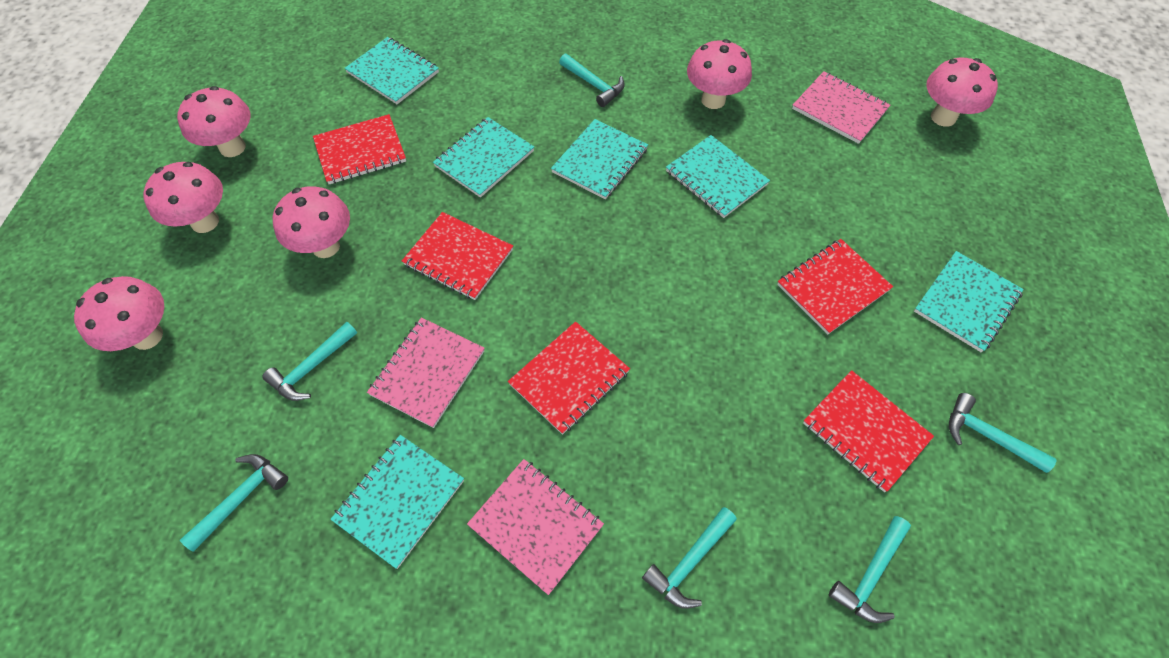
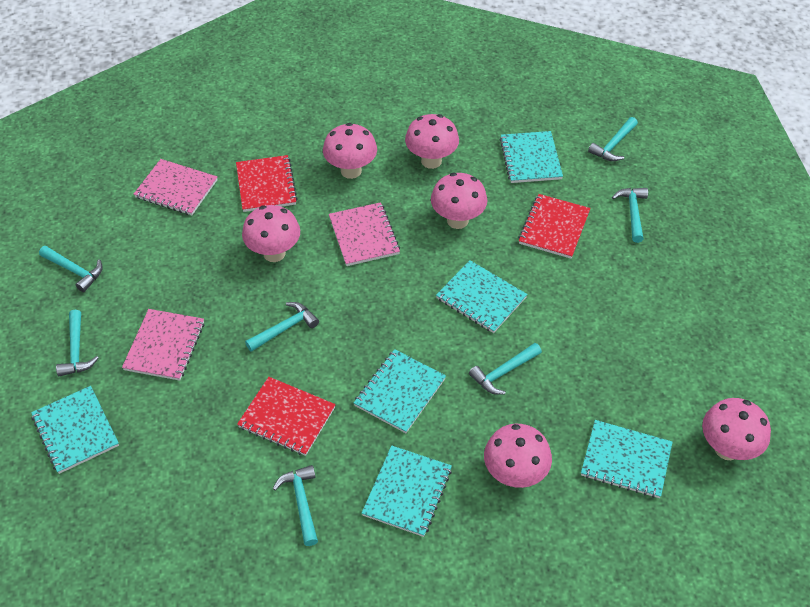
red notebook: [313,114,406,184] [402,212,513,300] [508,321,630,435] [777,239,893,335] [803,370,934,492] = 5 -> [236,155,298,212] [237,377,336,456] [518,194,590,258] = 3
turquoise hammer: [180,454,288,552] [262,322,357,401] [559,54,625,107] [642,507,737,609] [829,516,911,623] [949,393,1057,473] = 6 -> [39,246,103,292] [56,310,99,376] [245,302,319,352] [273,465,318,546] [469,343,542,395] [588,117,638,161] [612,188,648,243] = 7

